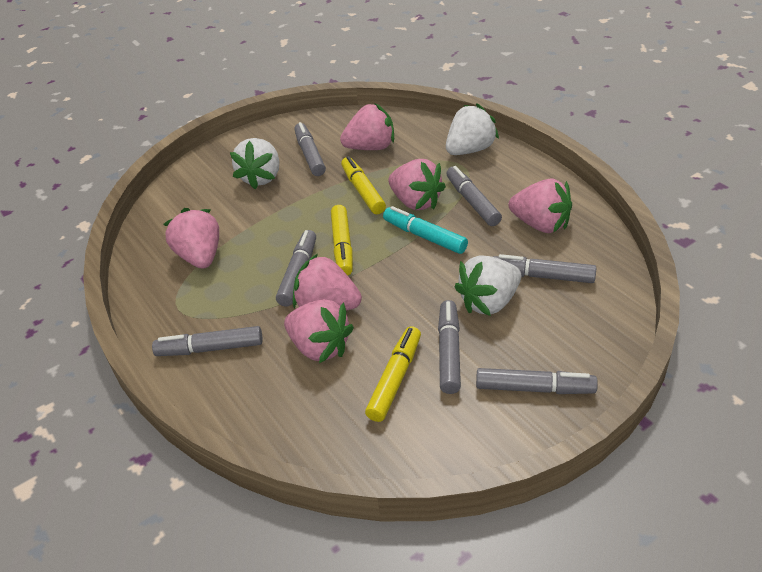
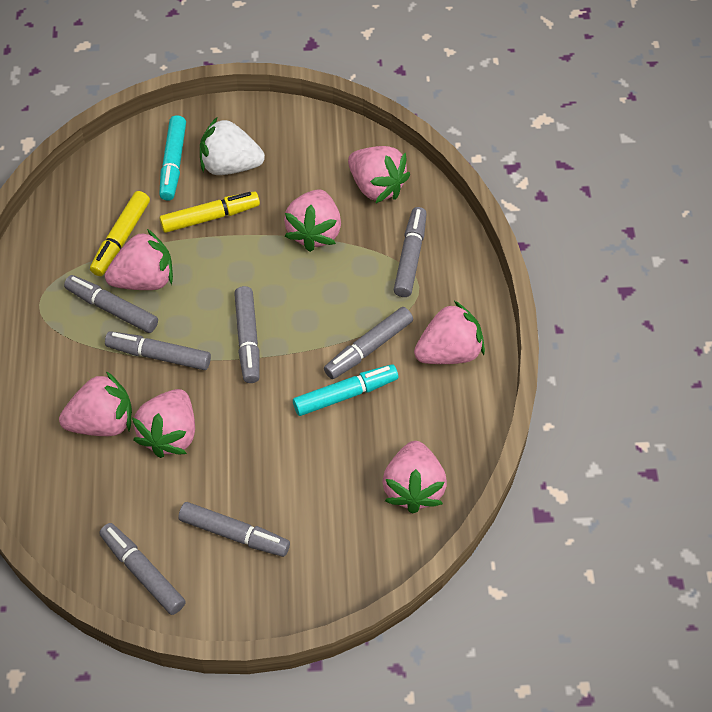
pink strawberry: [163,208,219,269] [284,299,354,363] [293,254,362,311] [340,103,394,150] [388,159,446,210] [509,179,572,233] = 6 -> [59,371,132,436] [105,229,173,290] [132,389,195,458] [284,190,341,252] [348,146,410,203] [383,441,447,513] [414,301,485,364] = 7
turquoise marker: [383,206,468,254] = 1 -> [159,115,186,201] [293,364,398,416] = 2
white strawberry: [230,138,279,189] [446,104,499,155] [454,255,522,316] = 3 -> [200,117,265,175] = 1
yellow marker: [331,205,353,276] [341,156,386,214] [365,326,421,422] = 3 -> [90,191,150,276] [159,191,260,233] = 2

